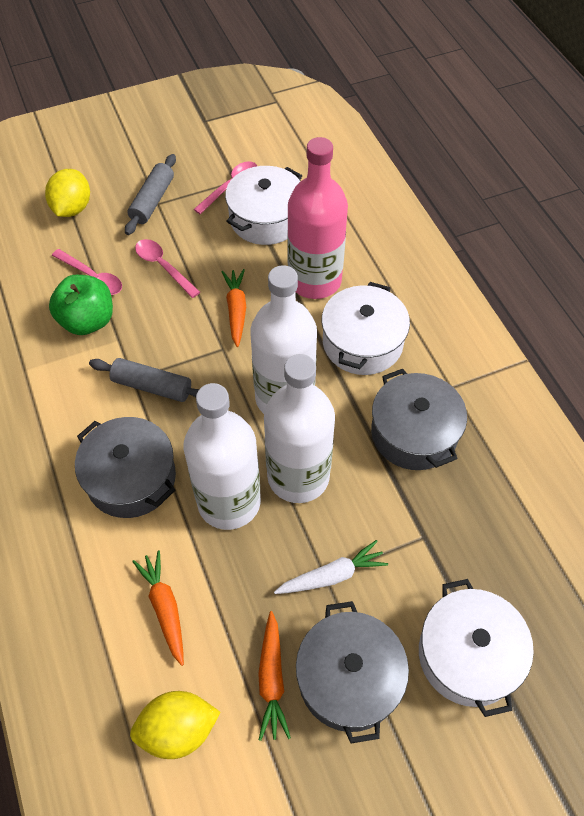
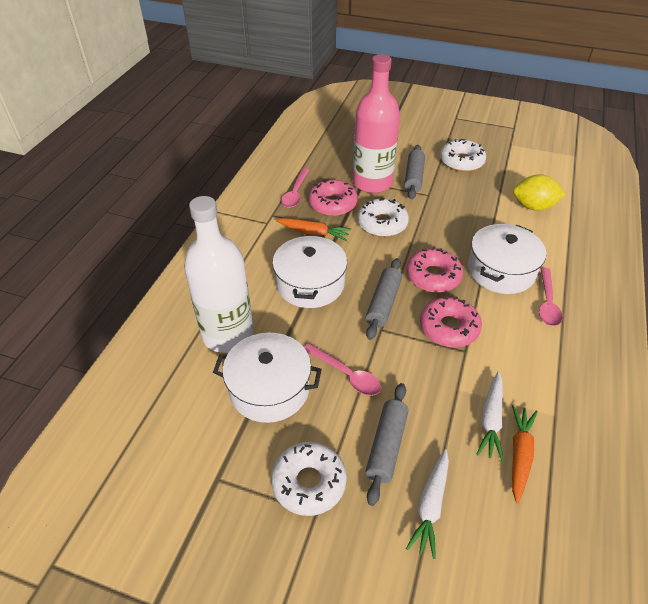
green apple: [49,275,113,335] = 1 -> none = 0
grey pot: [75,417,176,518] [296,601,409,743] [371,369,467,470] = 3 -> none = 0
grey rolling pin: [89,358,199,402] [125,154,176,235] = 2 -> [365,383,409,506] [366,258,402,340] [404,145,425,199] = 3
orange carrot: [132,550,184,666] [222,269,246,347] [258,611,291,741] = 3 -> [276,218,351,241] [512,405,538,504] = 2
pink donut: none = 0 -> [309,179,358,216] [406,247,463,292] [420,296,482,348] = 3
white bottle: [183,383,261,530] [250,265,317,414] [264,354,335,503] = 3 -> [184,196,254,353] = 1
white carrot: [274,540,388,594] = 1 -> [406,449,449,559] [476,372,504,461] = 2
white donut: none = 0 -> [271,442,347,516] [357,197,409,237] [440,139,486,172] = 3
yellow lemon: [45,169,90,217] [130,691,221,759] = 2 -> [513,174,566,210] = 1

